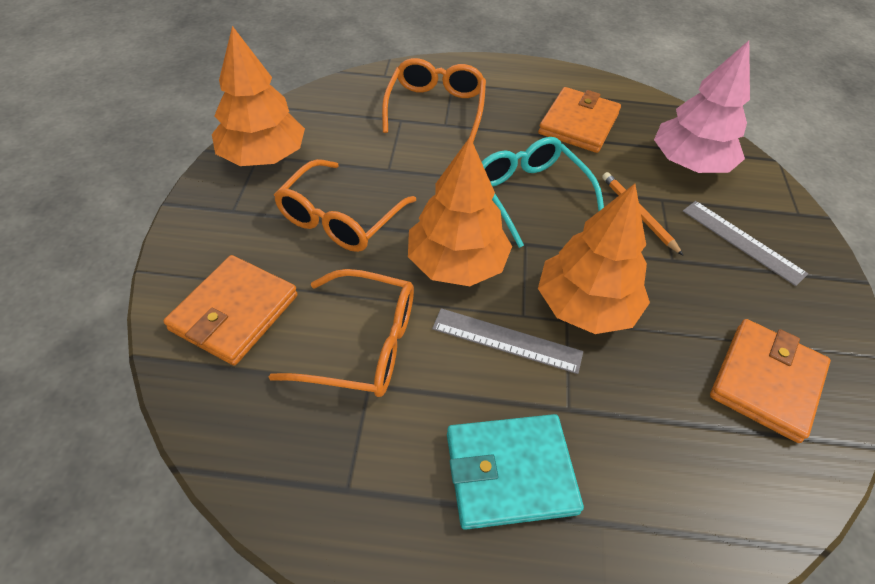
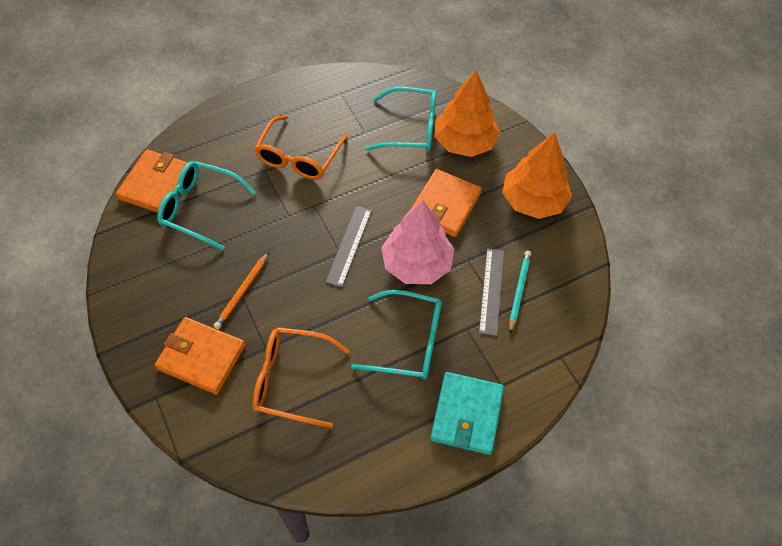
orange glasses: [269,269,414,397] [274,159,416,252] [382,58,486,142] = 3 -> [253,327,350,428] [254,115,348,180] = 2
orange tree: [212,26,305,166] [408,137,512,286] [538,184,650,334] = 3 -> [434,70,500,157] [502,132,572,219] = 2
turquoise glasses: [482,137,604,248] = 1 -> [157,161,256,250] [351,290,442,379] [365,87,437,152] = 3
turquoise pencil: none = 0 -> [509,251,531,333] = 1

